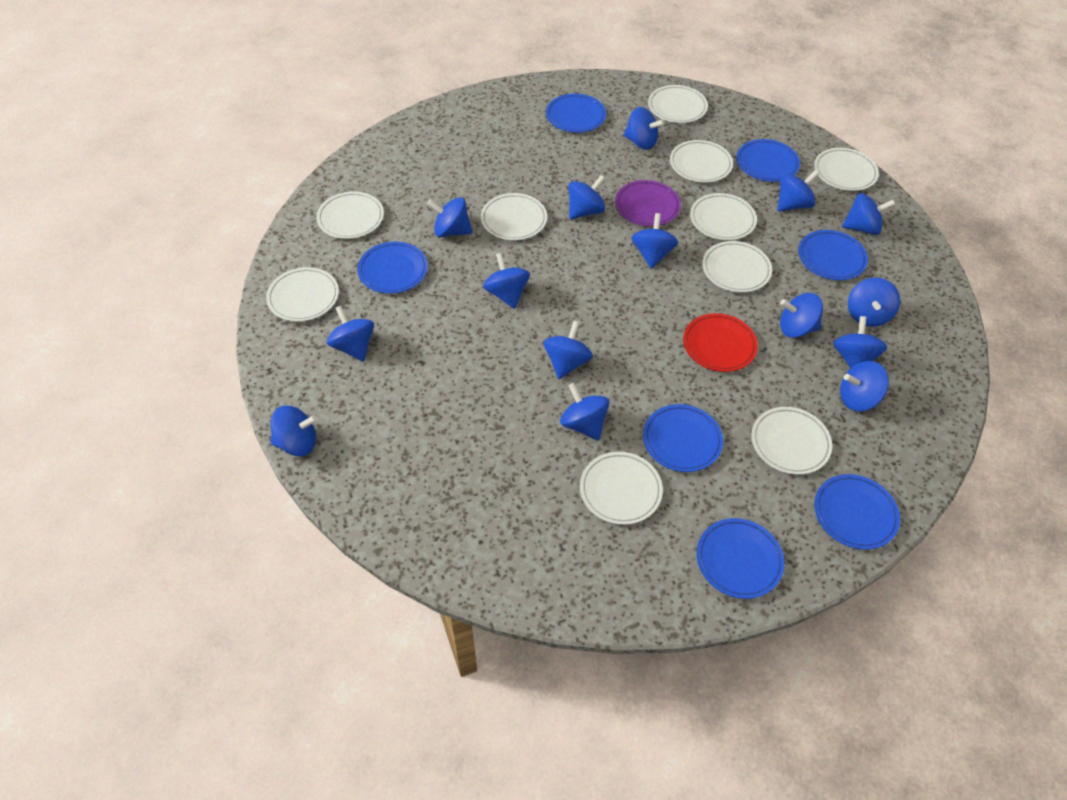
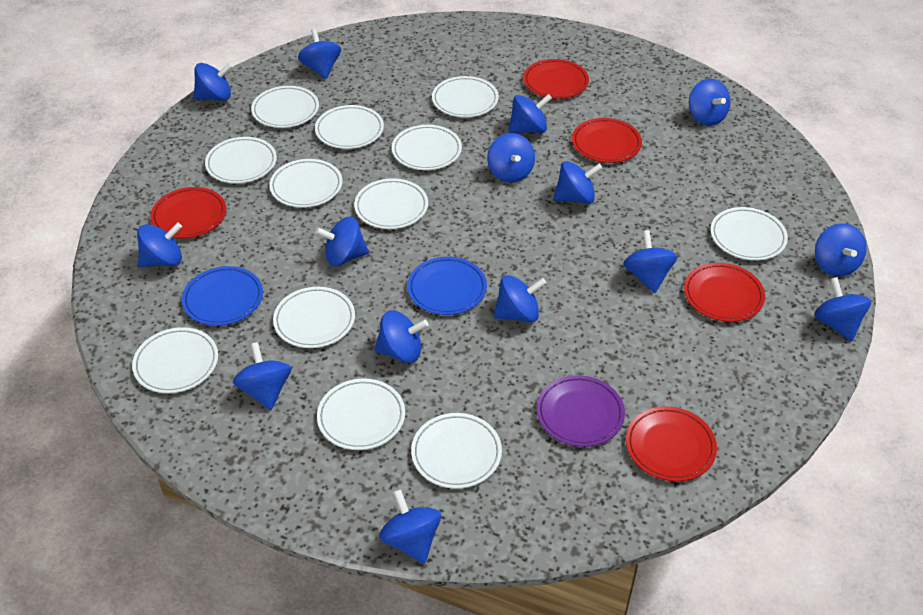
blue plate: [357,242,428,294] [546,94,606,133] [643,404,723,472] [697,518,784,599] [737,139,800,182] [798,230,868,280] [814,474,900,550] = 7 -> [182,266,263,326] [407,257,487,315] = 2
red plate: [683,313,758,372] = 1 -> [151,187,226,238] [523,59,589,99] [572,118,642,163] [626,406,717,481] [684,263,765,322] = 5
white plate: [266,267,339,322] [316,191,384,239] [481,193,547,241] [580,452,663,525] [648,85,708,123] [670,140,733,183] [690,193,757,240] [702,241,772,293] [751,407,832,475] [814,148,879,191] = 10 -> [132,327,218,393] [205,137,277,184] [251,86,319,128] [269,159,342,208] [273,287,355,348] [315,105,384,149] [317,378,405,450] [354,178,428,229] [392,125,462,170] [411,413,502,489] [432,76,499,117] [710,207,788,261] = 12

